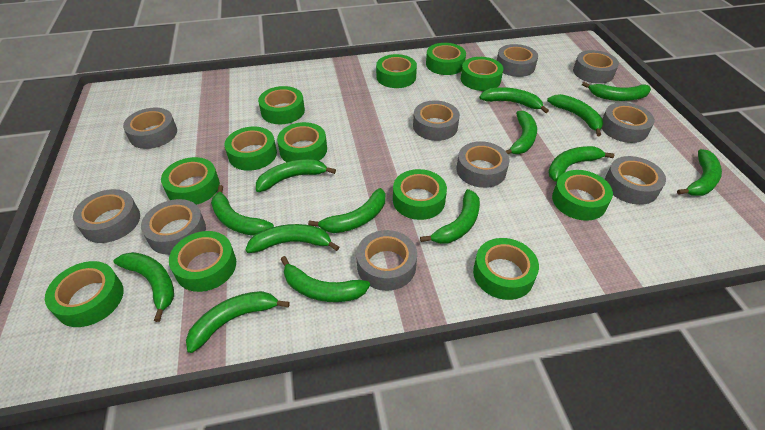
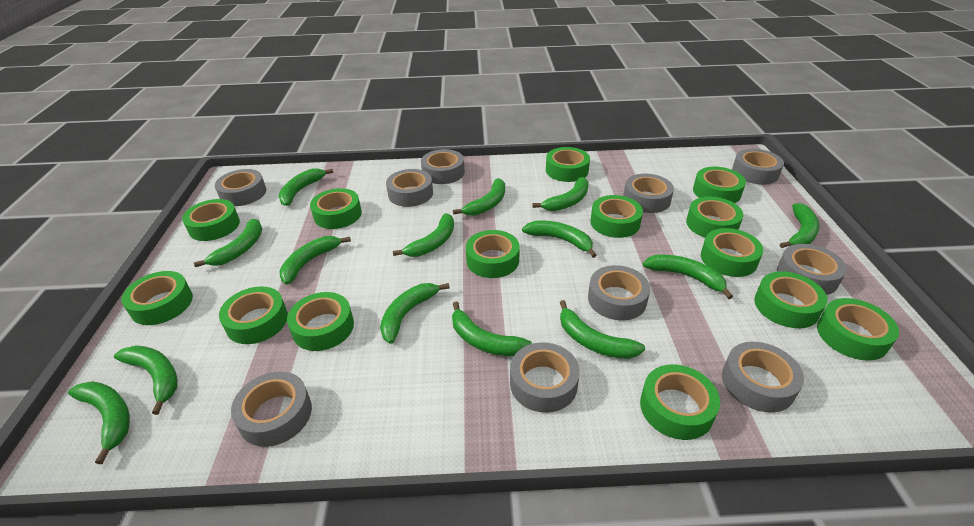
green tape: [45,261,124,327] [161,157,220,205] [169,231,236,292] [225,127,277,171] [258,86,305,124] [277,122,327,162] [376,54,417,88] [393,169,447,220] [426,43,466,75] [461,57,503,91] [473,238,539,300] [552,170,613,221] = 12 -> [121,271,193,325] [182,199,240,241] [219,286,288,344] [287,292,354,351] [310,188,362,229] [466,230,520,278] [546,147,590,182] [590,195,643,238] [640,364,720,440] [686,197,743,237] [693,167,746,203] [701,228,763,277] [754,271,827,328] [817,298,899,361] = 14

